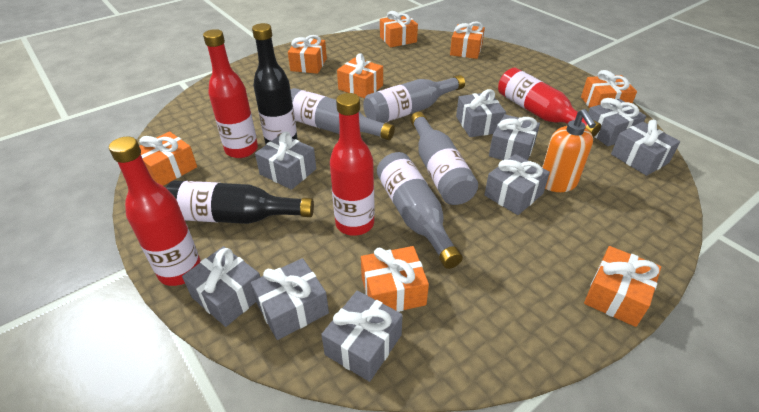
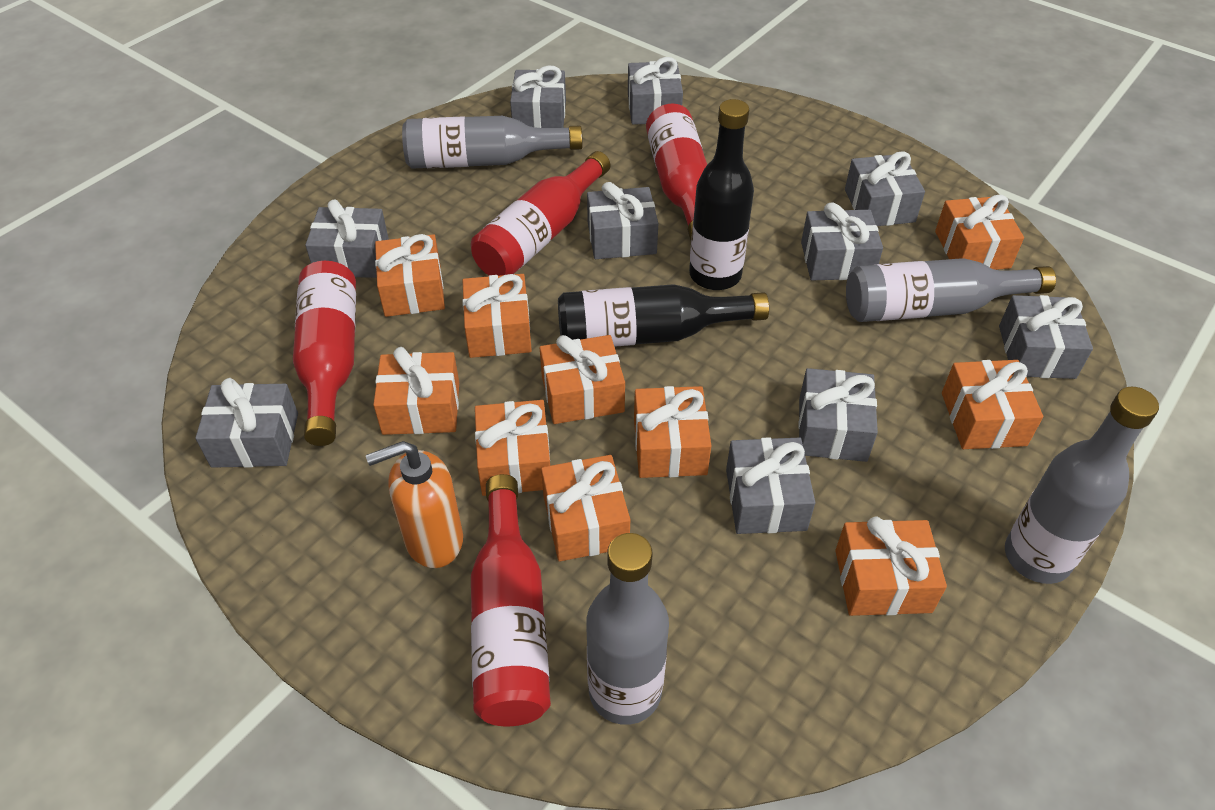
grey gift: [182,246,260,327] [251,258,329,340] [255,132,316,190] [321,291,403,382] [456,89,506,137] [484,154,550,215] [489,114,540,160] [588,98,646,146] [611,120,680,176] = 9 -> [195,378,298,468] [305,200,389,278] [510,66,566,128] [587,182,658,259] [628,57,683,125] [726,437,815,534] [798,368,878,462] [801,203,883,280] [845,152,925,226] [999,295,1093,379] = 10
orange gift: [139,131,197,186] [288,35,327,74] [337,53,383,98] [361,246,429,312] [380,11,418,47] [450,21,485,59] [581,70,637,108] [584,246,661,327] = 8 -> [373,347,459,435] [375,234,445,317] [462,274,532,358] [475,400,550,496] [540,335,625,424] [541,455,630,562] [634,386,711,478] [835,517,947,616] [935,195,1024,270] [942,360,1043,449] = 10

